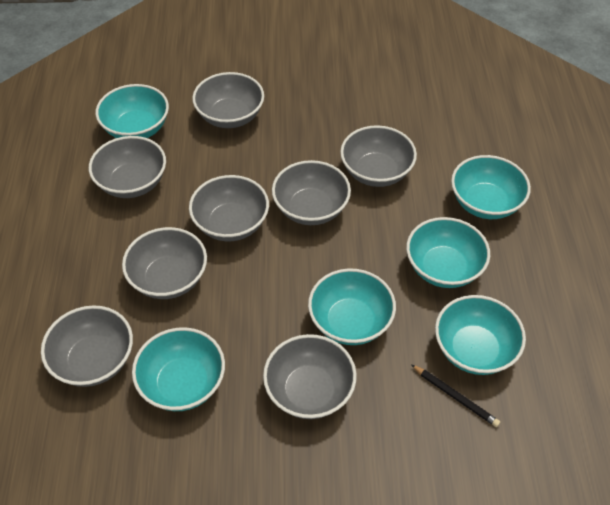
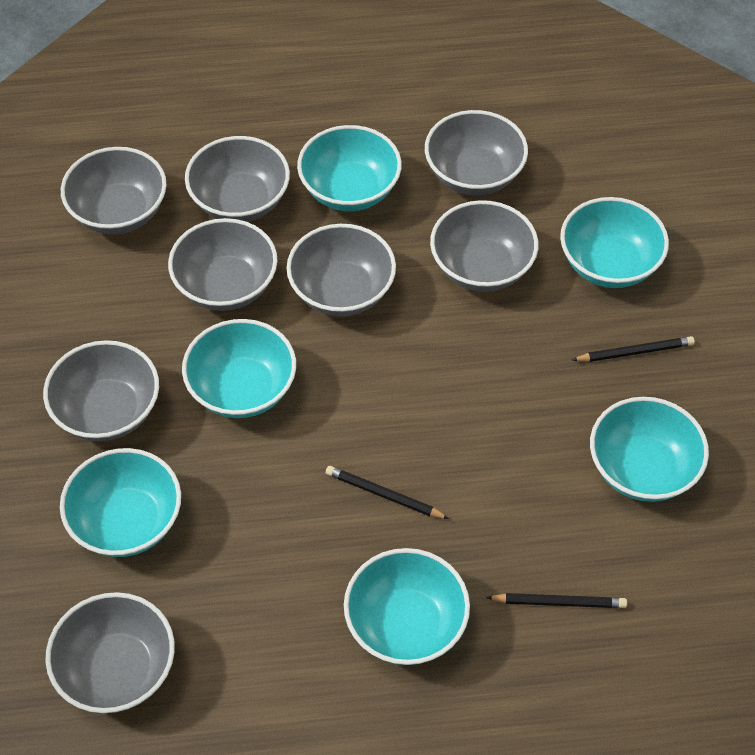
black pencil: [412,365,500,427] = 1 -> [326,466,449,519] [486,593,627,608] [572,336,695,362] = 3

